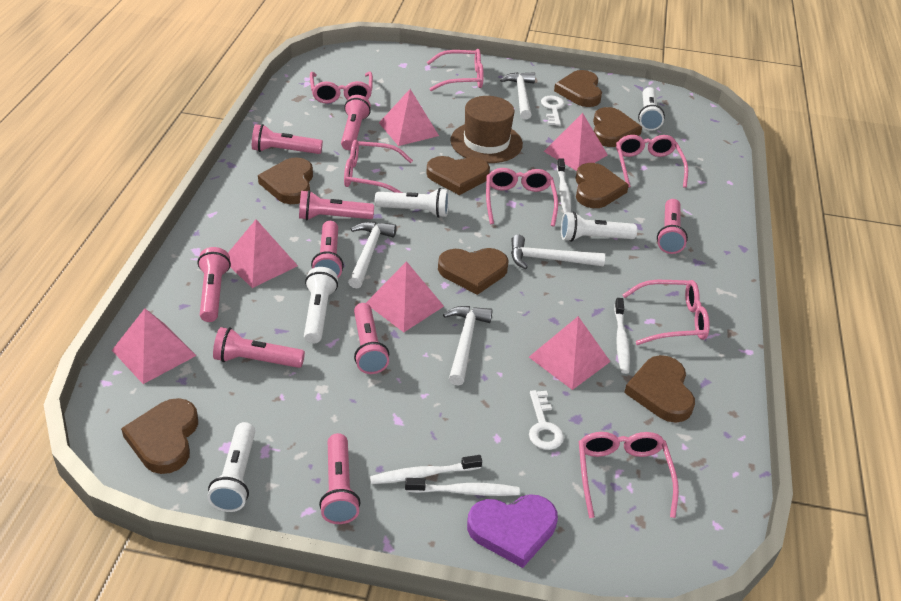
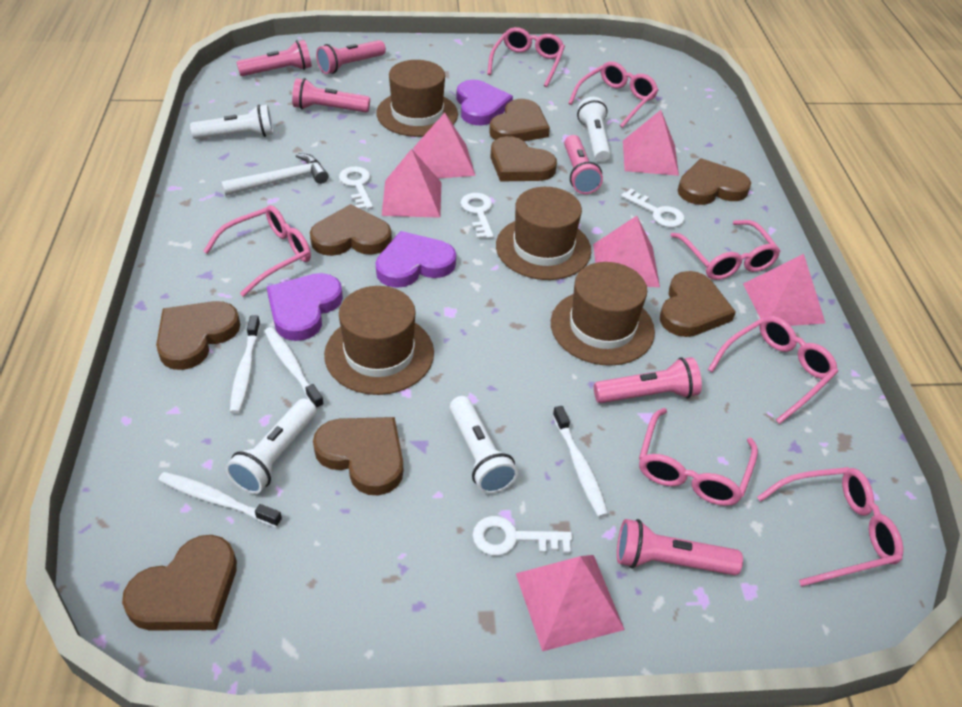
brown hat: [450,96,523,163] = 1 -> [324,286,434,395] [376,60,458,137] [496,187,591,280] [551,262,655,366] = 4
pink flashlight: [197,247,231,322] [213,327,305,368] [252,124,323,154] [299,190,374,220] [311,221,344,278] [319,433,360,524] [341,95,371,150] [354,303,389,374] [657,199,688,254] = 9 -> [236,40,312,76] [292,78,370,112] [316,40,386,74] [564,135,603,194] [594,357,702,403] [617,519,743,575] = 6
purple heart: [467,494,558,568] = 1 -> [267,273,343,341] [376,231,456,288] [456,80,513,125] = 3
white flashlight: [207,422,255,512] [304,267,338,343] [375,188,449,218] [561,211,637,242] [638,87,665,131] = 5 -> [190,105,274,139] [225,398,317,494] [450,396,518,494] [577,97,611,162] = 4
white hammer: [348,221,397,289] [443,306,493,386] [500,72,535,120] [511,235,605,270] = 4 -> [221,153,328,196] = 1
white key: [529,390,564,450] [541,96,565,126] = 2 -> [339,166,373,210] [461,193,494,239] [473,516,572,556] [621,188,685,227] = 4

